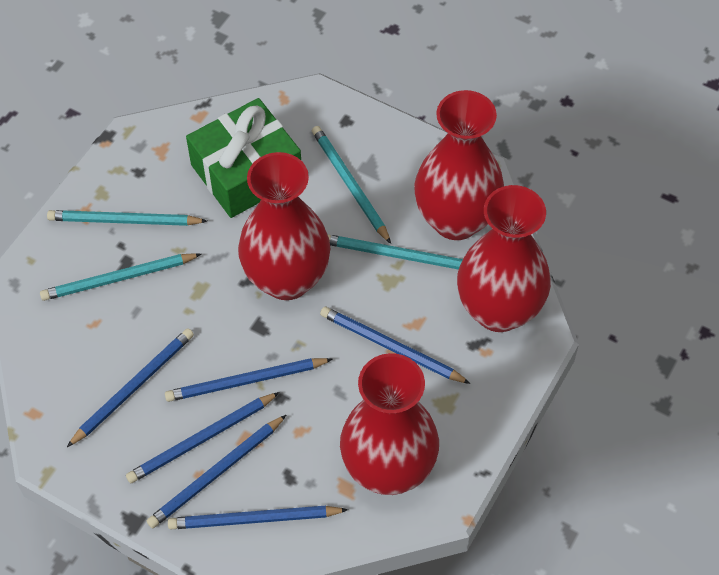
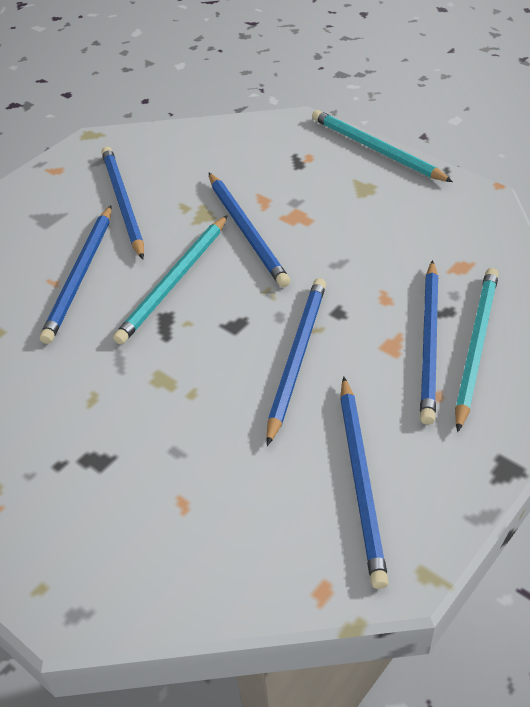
green gift: [186,98,301,218] = 1 -> none = 0
red vase: [238,152,330,300] [340,353,439,495] [414,90,504,240] [457,185,551,332] = 4 -> none = 0
turquoise pencil: [40,253,201,301] [47,210,207,226] [312,126,391,244] [327,234,463,270] = 4 -> [113,215,228,345] [312,110,453,182] [455,268,499,432] = 3

